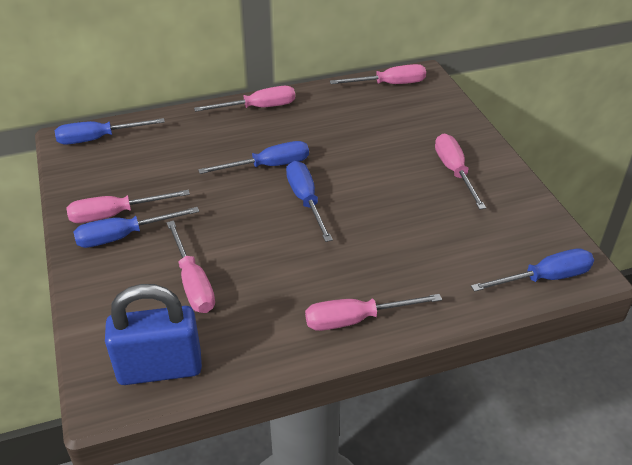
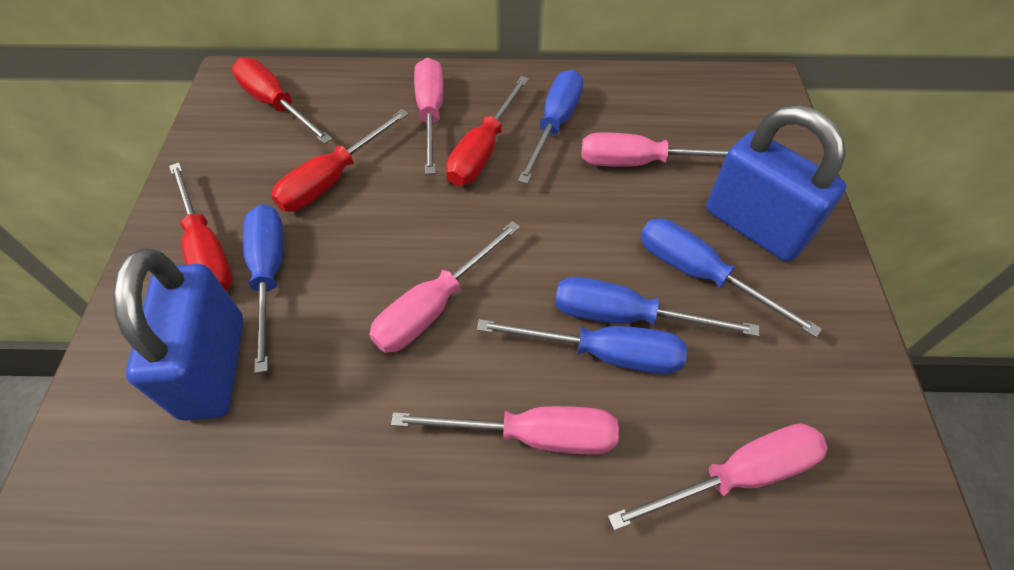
blue padlock: [105,284,202,385] = 1 -> [113,248,244,421] [706,105,846,262] = 2
pink screwdriver: [66,190,190,223] [167,221,215,313] [194,86,295,112] [305,294,442,331] [330,64,426,84] [435,134,486,210] = 6 -> [369,221,520,353] [391,406,619,455] [414,57,443,174] [581,132,729,167] [608,423,828,530] = 5
red screwdriver: none = 0 -> [169,163,233,291] [232,58,332,144] [271,109,409,212] [446,76,529,186] = 4

